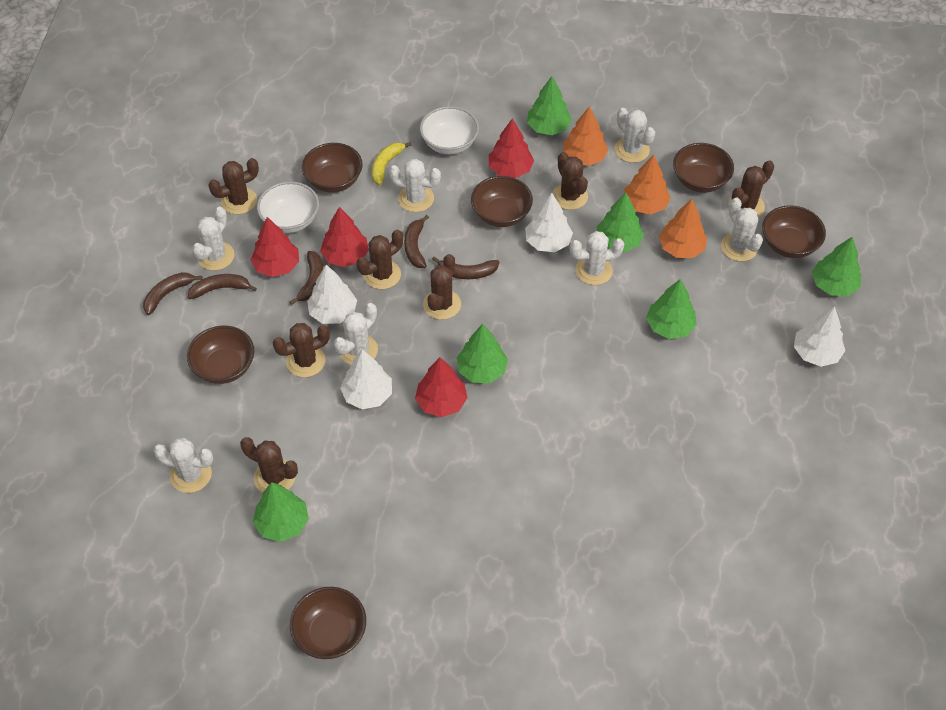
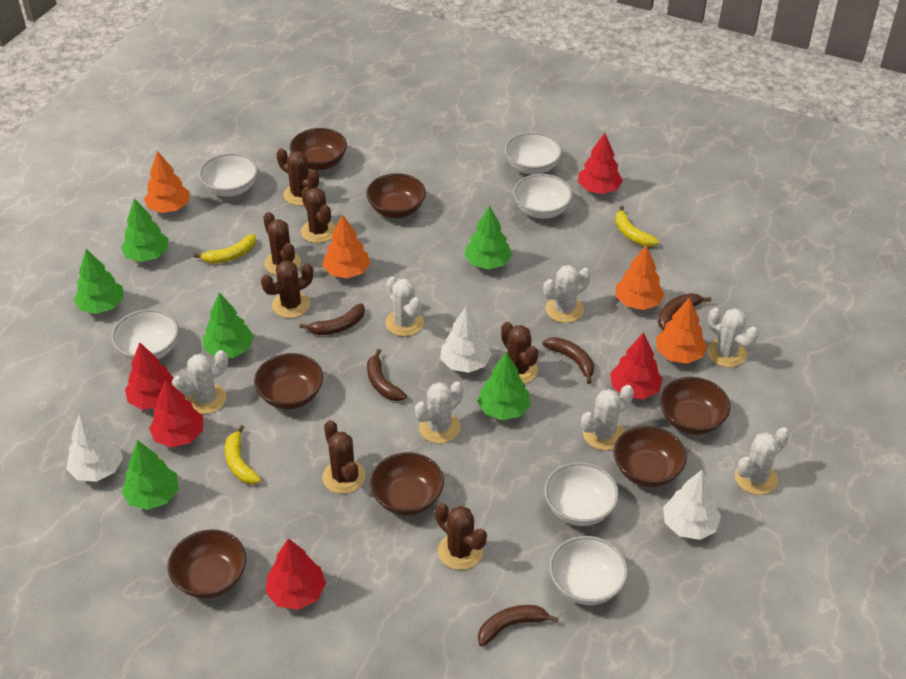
brown bowl: [187,326,254,384] [290,587,366,659] [302,143,363,193] [471,176,533,227] [673,143,734,193] [762,205,826,258] = 6 -> [168,529,246,599] [254,353,323,410] [290,128,347,170] [366,173,426,218] [370,452,444,516] [614,426,687,487] [660,377,730,435] = 7
orange tree: [563,106,609,166] [624,155,671,214] [659,199,707,258] = 3 -> [144,151,190,213] [322,214,370,278] [616,245,665,310] [656,298,707,364] = 4
red tree: [251,217,299,277] [320,207,369,267] [415,357,467,417] [489,118,534,178] = 4 -> [125,342,174,410] [149,379,203,447] [266,538,326,610] [578,133,623,194] [610,332,663,399] = 5
white bowl: [257,181,319,233] [420,106,479,155] = 2 -> [111,309,179,361] [199,153,258,197] [504,132,562,175] [513,174,573,219] [544,462,619,526] [549,536,628,605] = 6
white tree: [307,265,357,324] [340,349,392,409] [525,193,573,252] [794,306,846,367] = 4 -> [66,413,123,482] [440,307,492,373] [663,470,721,540] = 3
yellow banana: [371,142,412,185] = 1 -> [193,234,256,264] [225,425,261,485] [615,206,659,247] = 3

